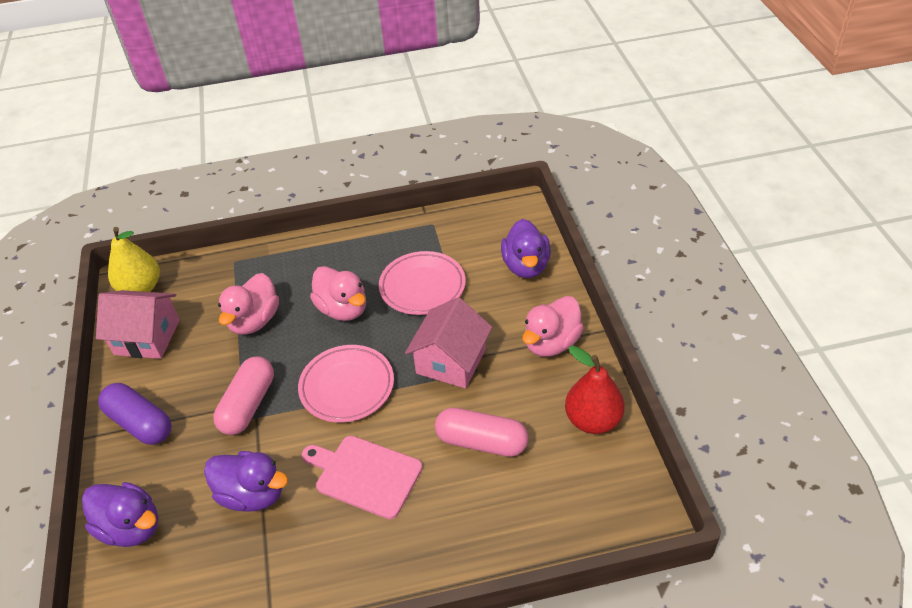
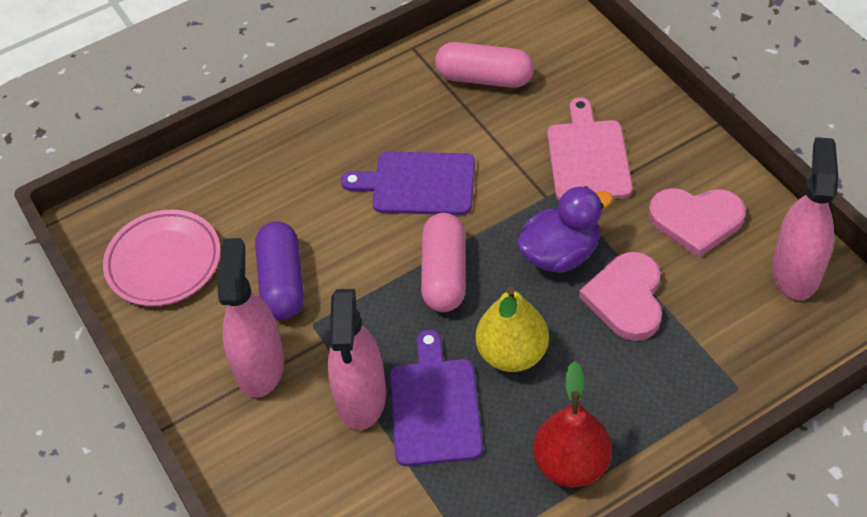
pink duck: [218,273,279,335] [310,266,366,321] [522,296,584,357] = 3 -> none = 0
pink heart: none = 0 -> [579,252,662,341] [648,188,746,258] = 2
pink house: [96,290,180,359] [405,297,492,389] = 2 -> none = 0
pink plate: [298,345,394,423] [379,251,466,315] = 2 -> [103,210,221,306] = 1
pink spray bottle: none = 0 -> [217,238,284,398] [328,289,386,430] [772,137,838,300] = 3
purple cutting board: none = 0 -> [341,152,475,215] [390,330,483,466] = 2
purple duck: [82,482,158,547] [204,451,288,512] [501,219,551,278] = 3 -> [517,186,613,273] = 1

